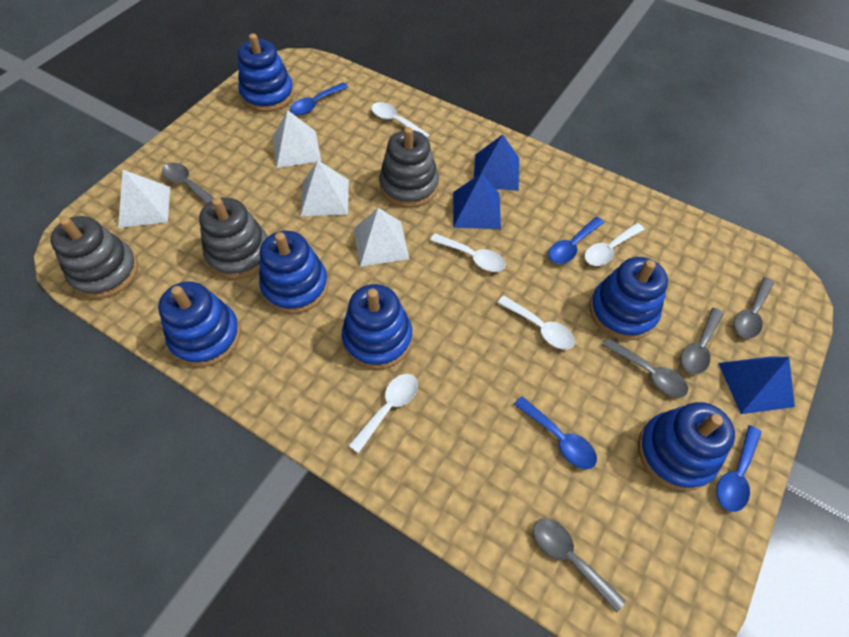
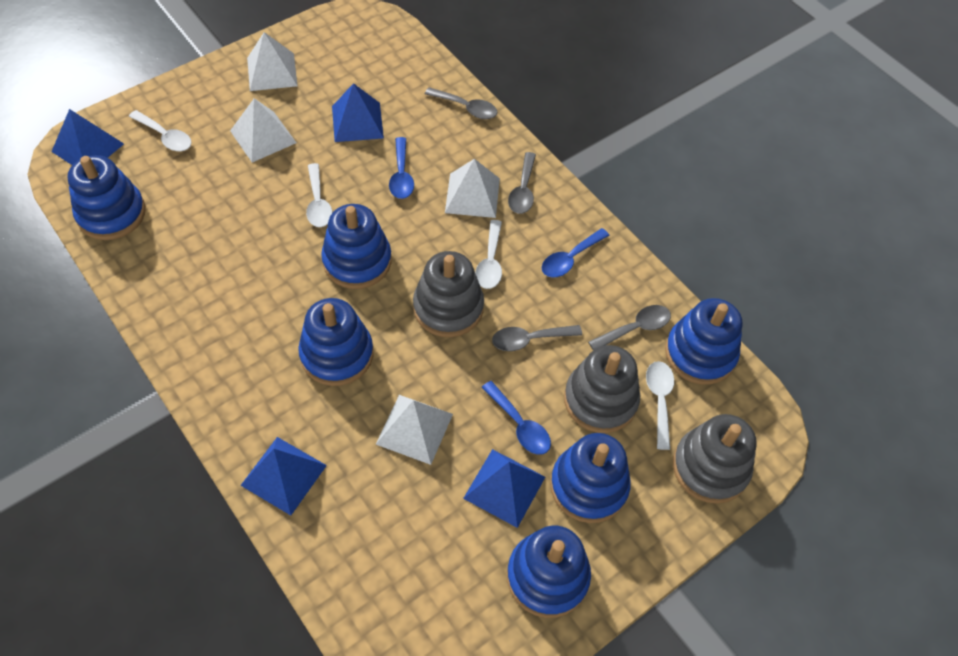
blue pyramid: [453,173,501,229] [474,134,519,191] [718,357,795,414] = 3 -> [51,109,124,165] [240,437,327,515] [332,83,384,142] [463,449,545,528] = 4
blue spoon: [290,82,348,115] [514,396,597,469] [548,217,604,264] [717,425,761,512] = 4 -> [389,137,414,199] [481,381,551,455] [542,228,610,278] = 3
grey spoon: [162,163,214,204] [533,518,626,612] [602,338,688,398] [681,308,723,374] [734,277,774,338] = 5 -> [425,87,498,119] [492,325,582,351] [508,152,536,214] [588,305,671,350] = 4
white spoon: [348,374,418,453] [371,102,430,138] [430,233,506,272] [497,295,575,350] [584,223,645,266] = 5 -> [129,110,192,151] [306,163,333,227] [475,220,502,289] [646,361,674,450] = 4

